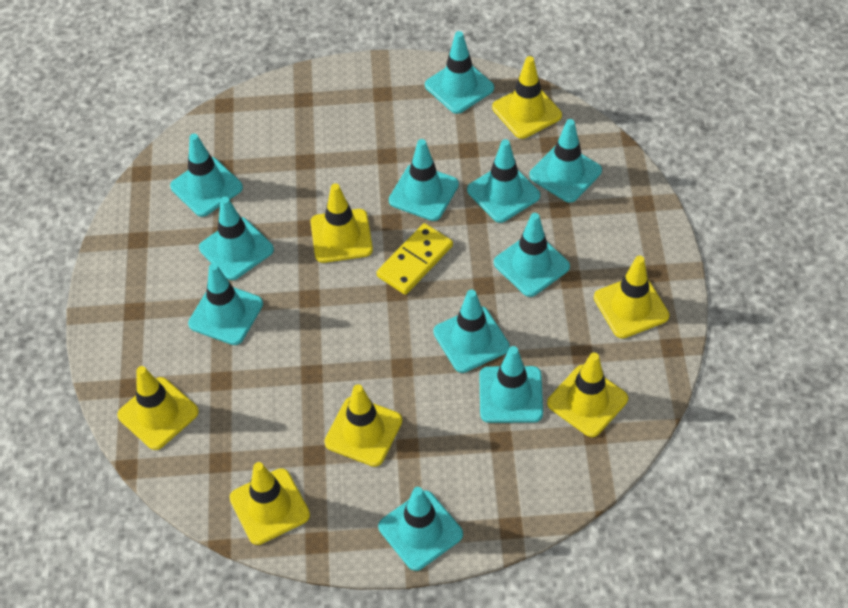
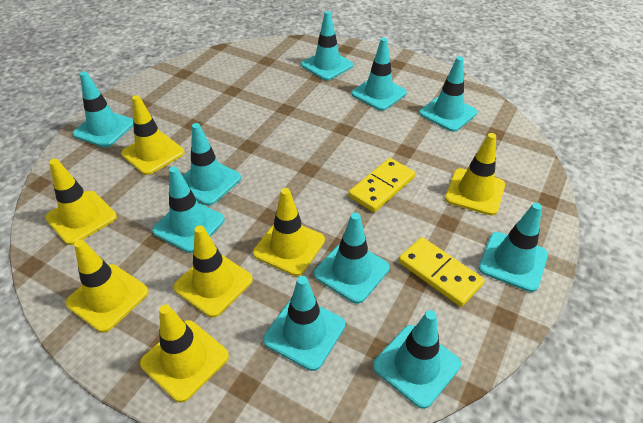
turquoise traffic cone: [170,134,243,217] [188,263,263,345] [199,197,274,280] [378,487,463,571] [389,139,459,221] [425,31,494,114] [433,290,510,373] [467,139,540,223] [480,346,543,423] [494,213,570,297] [529,119,602,203] = 11 -> [73,71,133,148] [152,166,225,253] [183,123,241,206] [263,276,345,371] [301,11,353,80] [314,212,390,304] [351,38,407,111] [373,310,461,409] [419,56,477,132] [478,203,548,292] = 10
yellow domino: [377,223,453,295] = 1 -> [348,158,415,212] [399,237,485,307] = 2

